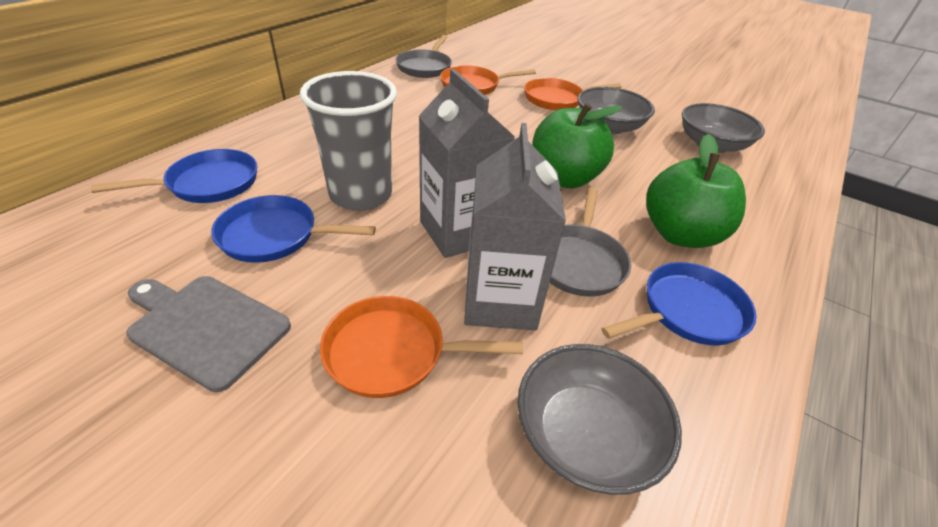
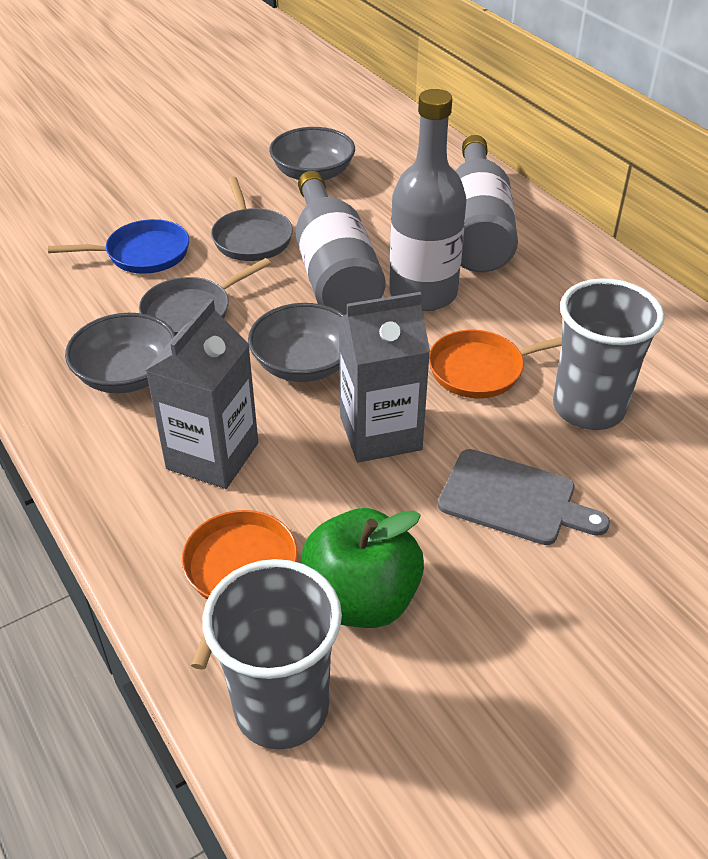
blue pan: [91,149,257,203] [211,195,376,263] [601,262,756,345] = 3 -> [48,219,189,274] = 1
green apple: [532,103,622,188] [646,134,746,248] = 2 -> [302,508,424,628] = 1
grey bottle: none = 0 -> [296,171,386,315] [389,89,467,311] [455,135,518,272] = 3
grey cup: [300,71,397,211] = 1 -> [202,559,342,750] [553,278,665,430] = 2
orange pan: [320,296,523,398] [440,65,536,95] [524,78,622,110] = 3 -> [182,510,298,670] [429,330,562,398] = 2

